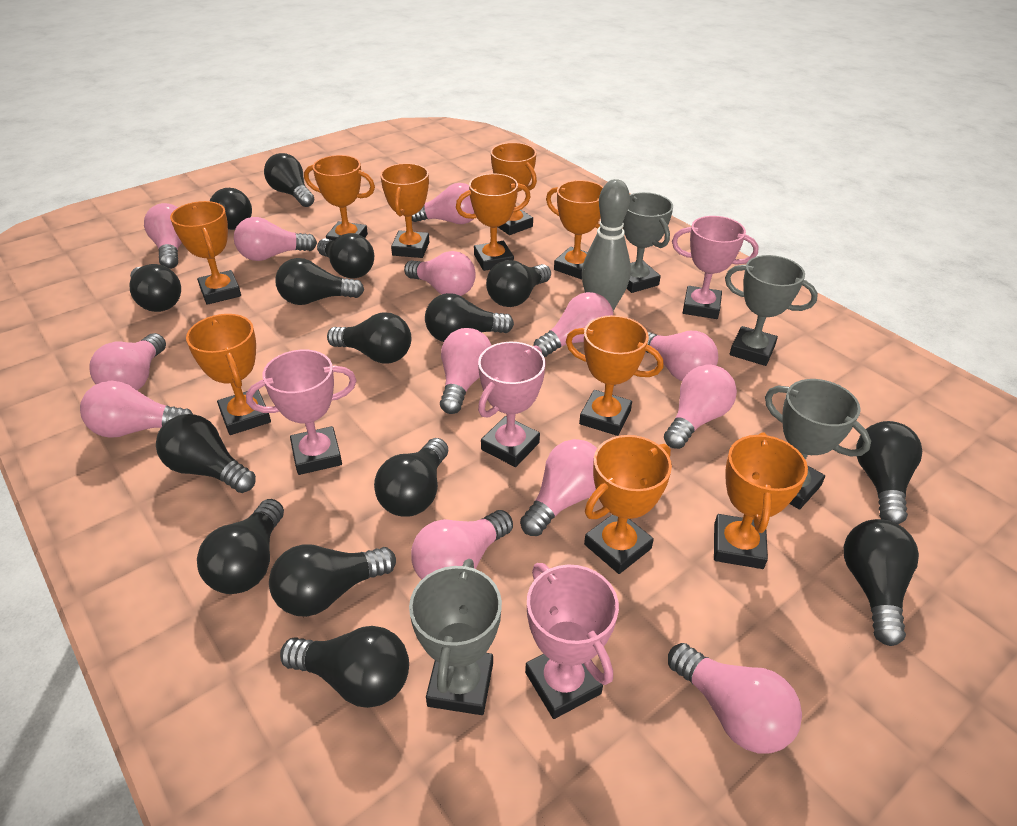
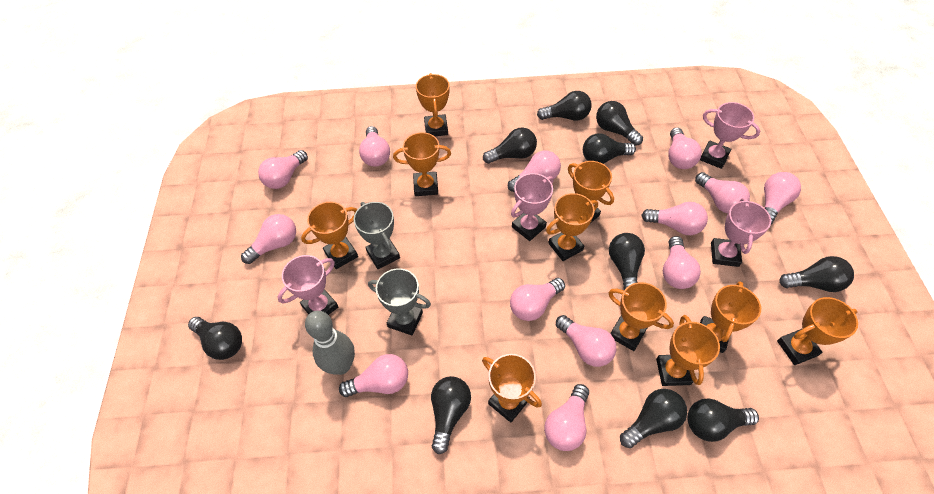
black light bulb: [130,264,181,312] [156,414,256,493] [197,499,284,594] [210,188,252,230] [264,153,314,207] [269,545,396,617] [275,258,364,305] [280,626,409,708] [317,233,374,279] [327,312,411,364] [374,438,448,516] [425,293,514,342] [486,260,551,307] [844,519,919,646] [856,421,922,524] = 15 -> [188,317,242,360] [431,376,471,454] [483,127,537,164] [537,91,592,121] [583,133,636,164] [596,101,643,146] [609,233,645,290] [620,389,687,448] [688,399,759,442] [779,256,854,292] = 10
grey trophy: [409,559,502,715] [623,192,673,293] [725,255,818,366] [765,379,871,509] = 4 -> [354,202,400,269] [368,268,431,335] = 2

